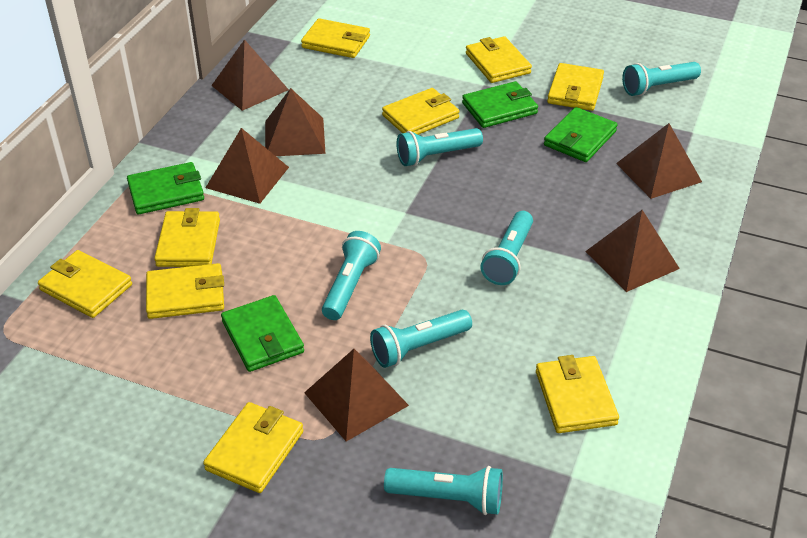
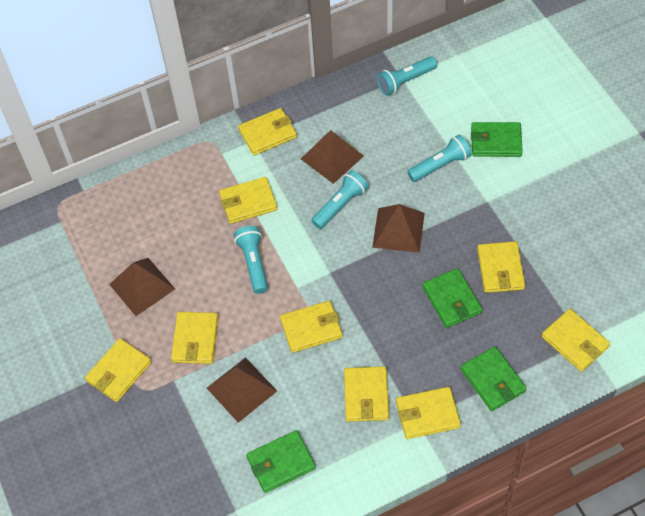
brown pyramid: [205,128,289,204] [211,39,289,111] [265,88,325,156] [304,349,409,442] [585,210,680,292] [616,123,702,199] = 6 -> [109,258,175,316] [207,357,277,423] [301,130,364,184] [372,204,425,253] = 4
turquoise flashlight: [322,231,381,320] [370,310,472,368] [384,466,503,515] [397,128,483,166] [480,211,533,285] [622,62,701,96] = 6 -> [234,226,268,294] [311,170,368,229] [377,56,437,96] [407,135,472,182] = 4

